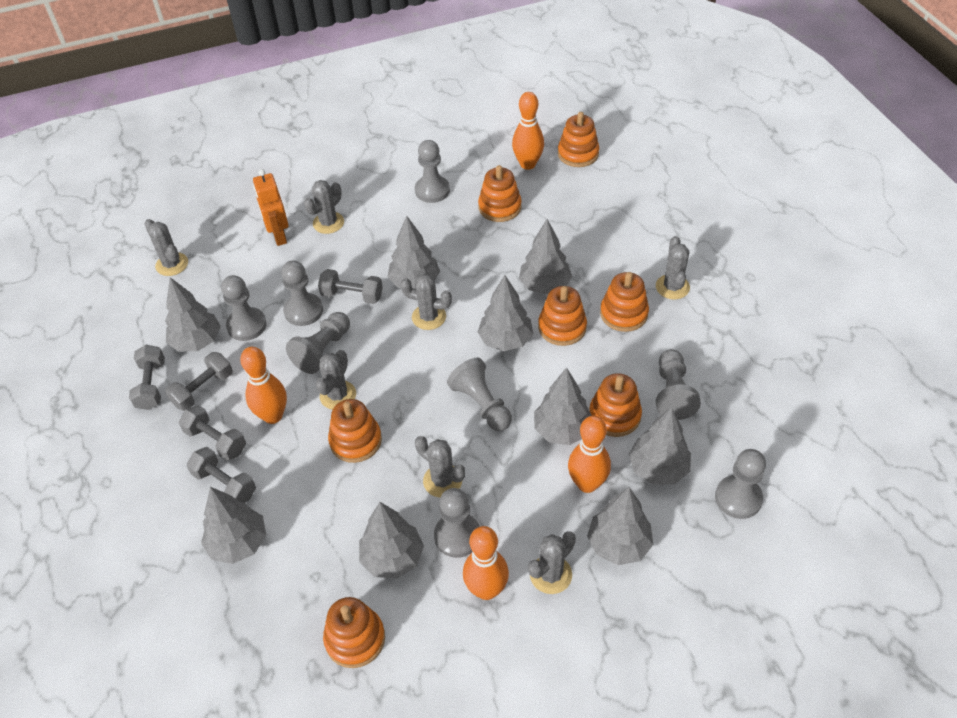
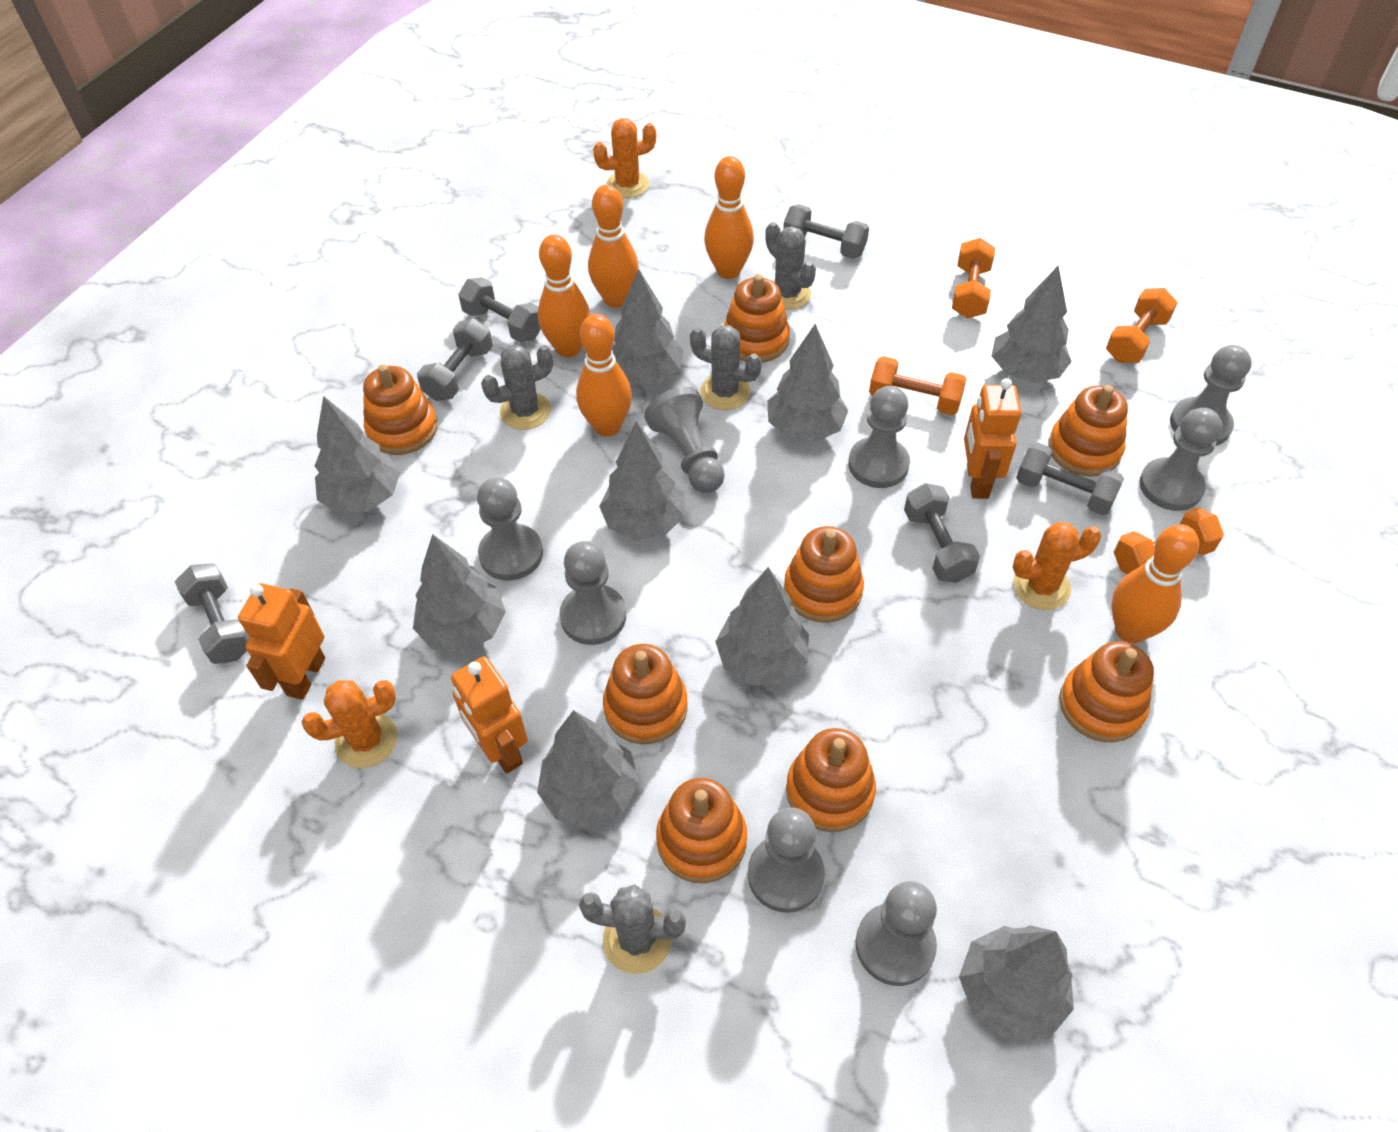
grey cactus: [145,219,188,276] [304,180,344,234] [316,350,356,410] [400,274,452,330] [415,436,465,498] [528,531,576,594] [656,236,690,299] = 7 -> [481,344,554,430] [579,885,686,974] [690,325,762,410] [765,222,816,310] = 4
grey dumbbell: [129,345,165,410] [165,352,233,411] [179,405,246,461] [187,447,256,503] [318,269,383,304] = 5 -> [175,563,250,664] [417,318,493,401] [458,277,541,342] [783,204,869,259] [904,483,980,583] [1016,442,1124,515] = 6
orange bowling pin: [240,347,287,424] [463,526,509,600] [512,92,544,170] [568,416,611,493] = 4 -> [538,234,590,357] [576,314,632,437] [588,185,639,308] [704,156,754,279] [1111,524,1199,643] = 5
orange cactus: none = 0 -> [302,680,397,768] [593,118,656,198] [1012,522,1101,610] = 3
orange dumbbell: none = 0 -> [869,356,967,415] [952,238,995,319] [1106,288,1178,363] [1114,507,1224,575] = 4
orange robot: [253,169,289,246] = 1 -> [238,583,325,700] [451,656,528,774] [964,378,1021,499] = 3
orange stacking toy: [323,597,385,668] [328,399,382,463] [478,165,522,222] [538,286,587,346] [558,112,599,167] [589,373,642,437] [600,272,649,332] = 7 -> [363,364,438,455] [603,644,688,744] [656,778,747,883] [724,274,790,363] [784,526,864,623] [786,728,876,832] [1048,385,1128,477] [1059,641,1154,743] = 8

